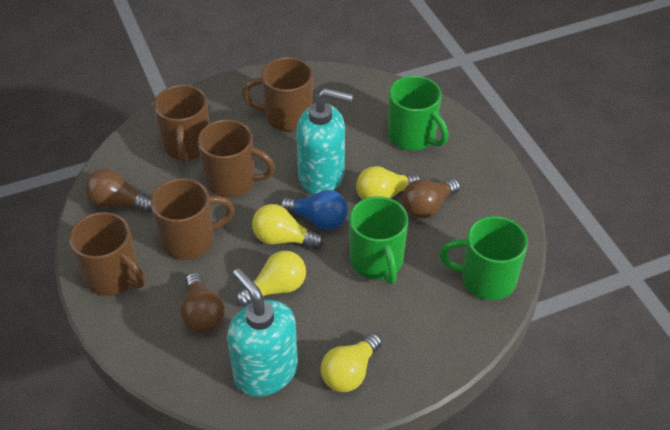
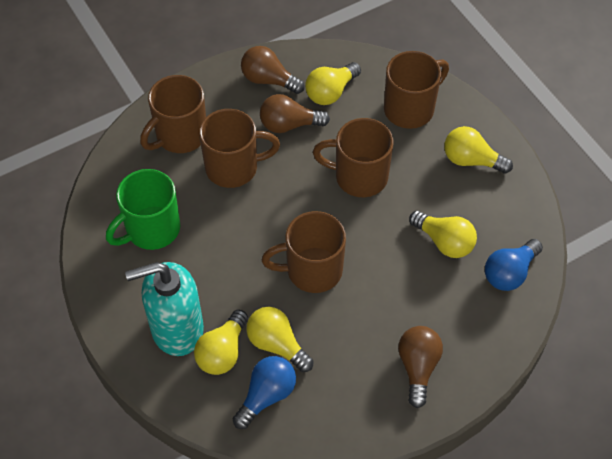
blue light bulb: [280,190,348,230] = 1 -> [233,356,296,429] [485,239,543,291] = 2
green mug: [349,196,408,284] [388,76,449,150] [439,216,528,300] = 3 -> [106,169,180,250] = 1
turquoise soap dispenser: [227,269,298,396] [296,88,353,194] = 2 -> [125,262,204,356] = 1
yellow light bulb: [236,251,306,307] [252,204,323,249] [321,333,382,392] [356,166,421,200] = 4 -> [194,309,248,375] [246,307,313,372] [305,62,361,105] [409,211,477,258] [444,126,513,174] = 5

